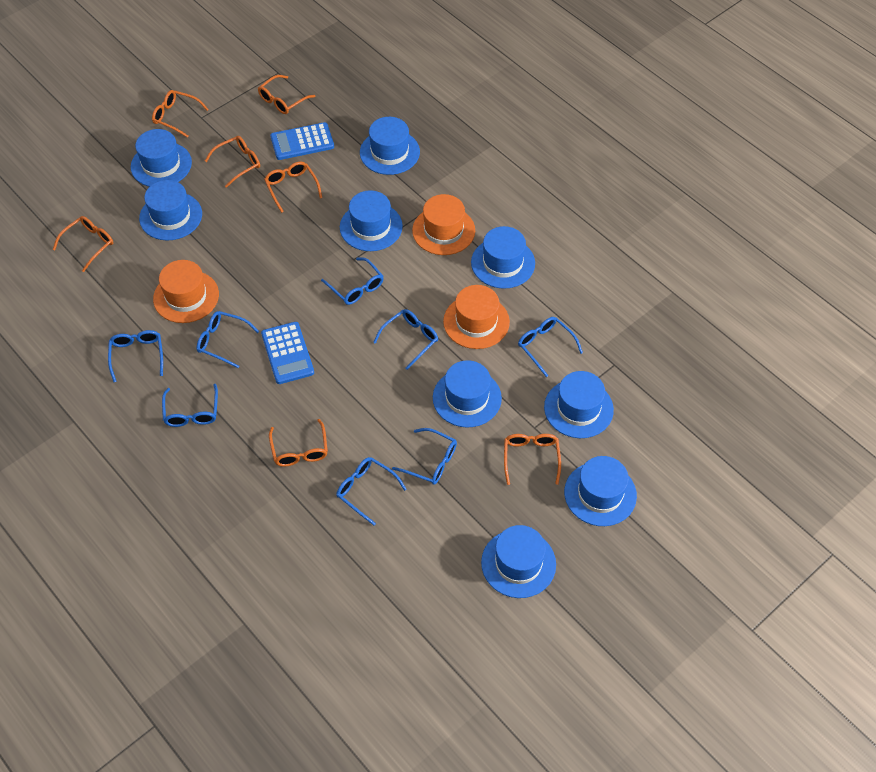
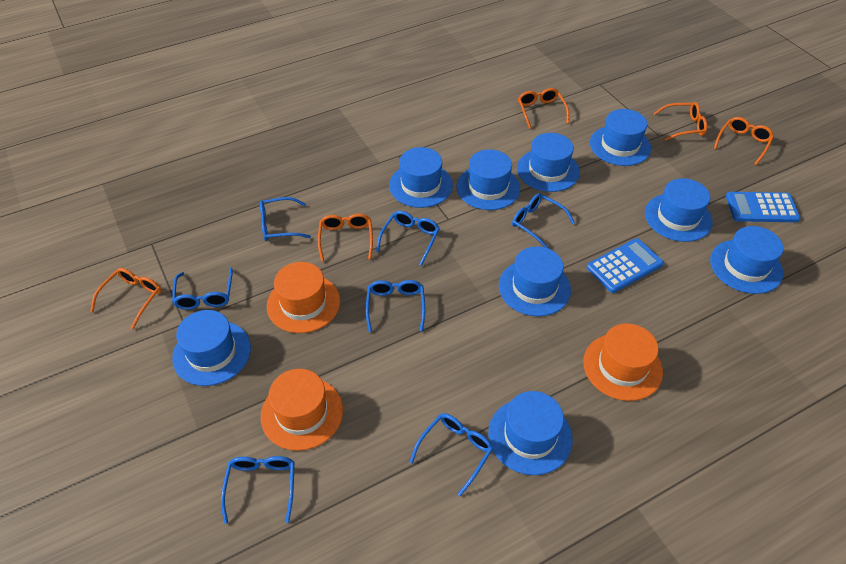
blue glasses: [108,330,163,382] [162,384,218,427] [196,311,259,368] [321,257,384,305] [336,457,407,525] [373,309,438,370] [392,428,457,485] [518,317,583,377] = 8 -> [172,268,233,310] [221,456,295,524] [260,197,311,241] [366,280,425,332] [376,211,440,266] [410,413,493,496] [512,193,575,249] = 7
orange glasses: [53,216,113,272] [152,90,209,138] [205,136,260,188] [258,75,316,114] [264,162,322,213] [269,419,328,467] [504,434,561,485] = 7 -> [90,268,161,330] [318,214,373,262] [518,88,569,129] [654,102,707,141] [714,117,774,165] = 5

